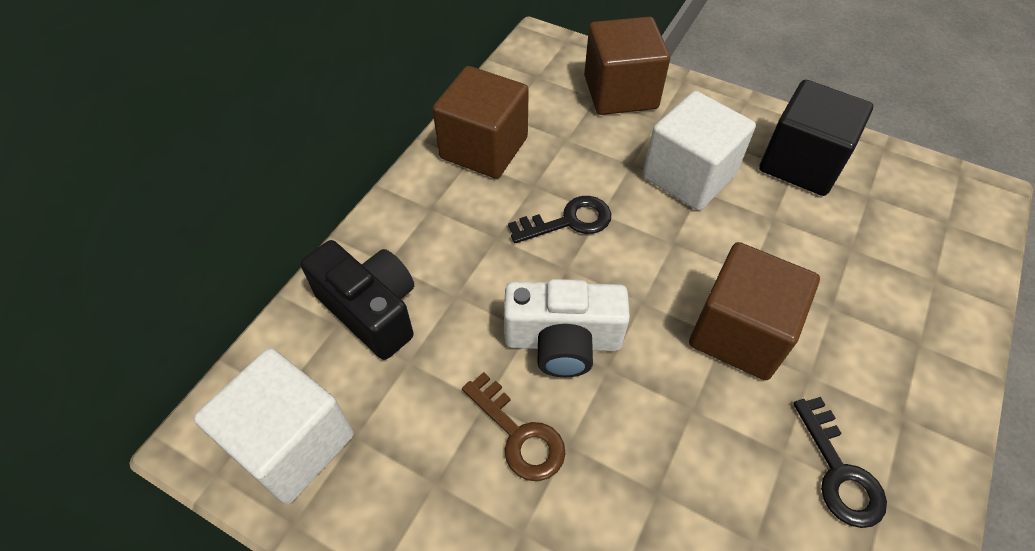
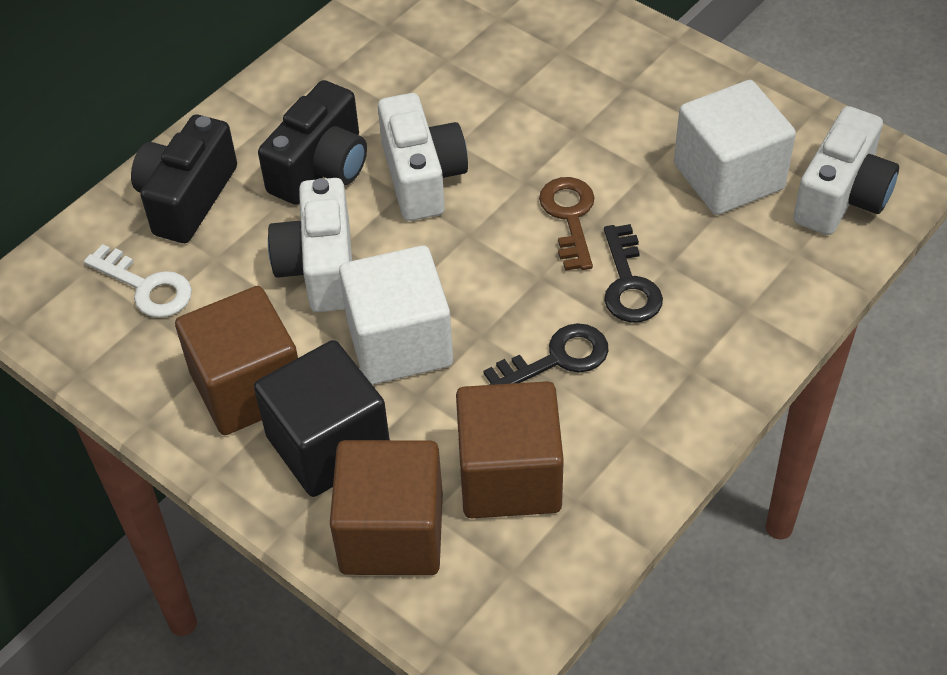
black camera: [301,240,414,360] = 1 -> [131,114,237,243] [258,80,367,205] = 2
white camera: [504,279,630,377] = 1 -> [268,178,352,312] [378,93,468,221] [793,106,899,235] = 3
white key: none = 0 -> [84,244,192,318] = 1

